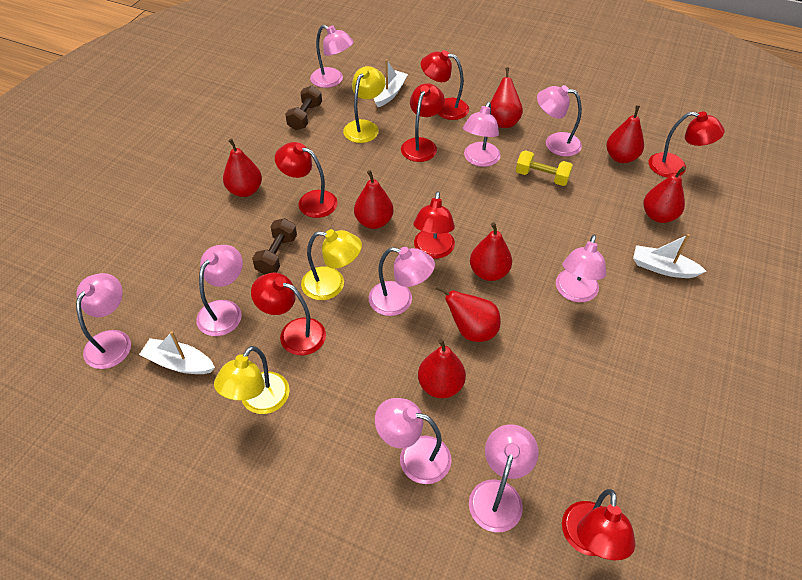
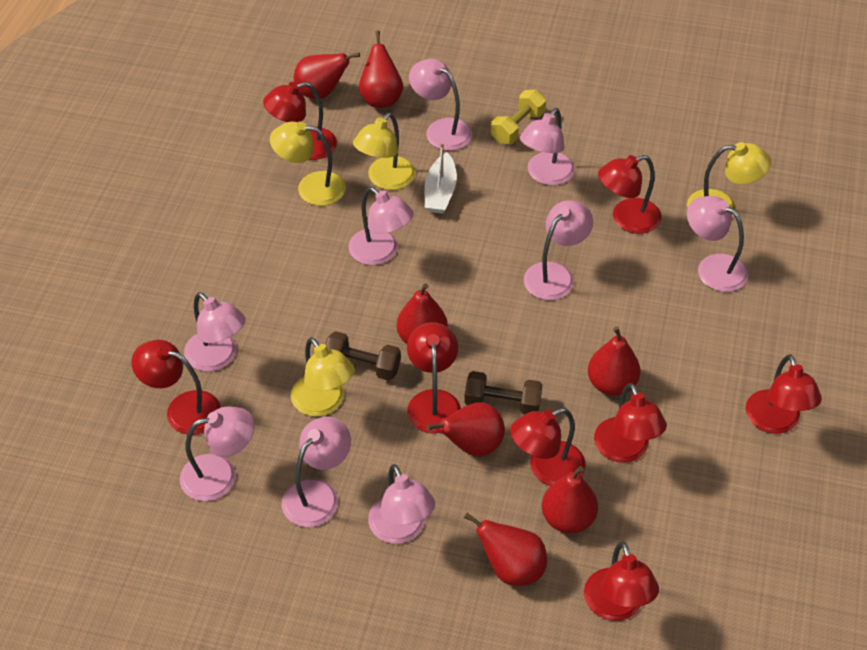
red lamp: [251,273,326,355] [275,142,338,218] [401,83,445,162] [414,191,455,259] [421,50,469,120] [562,489,635,560] [648,111,725,178] = 7 -> [131,340,221,435] [263,82,337,160] [407,322,461,434] [510,408,586,486] [584,541,659,621] [594,383,667,463] [598,155,662,234] [745,354,822,434] = 8
red pear: [223,139,262,197] [354,170,393,229] [418,339,466,398] [435,285,501,342] [470,222,512,281] [490,67,523,128] [606,105,644,163] [643,166,686,223] = 8 -> [294,52,360,99] [359,30,403,108] [397,283,448,344] [427,402,505,457] [464,513,547,586] [542,466,598,533] [588,327,641,396] = 7
white boat: [139,331,215,374] [374,59,408,107] [633,234,706,278] = 3 -> [424,143,457,213] = 1
yellow lamp: [214,346,290,414] [301,229,362,300] [343,66,385,143] = 3 -> [270,121,346,206] [291,337,355,417] [353,112,415,190] [687,142,771,217] = 4

